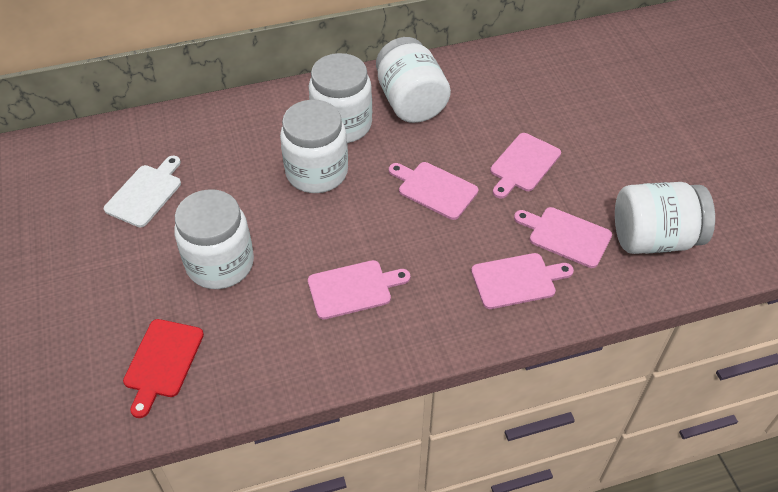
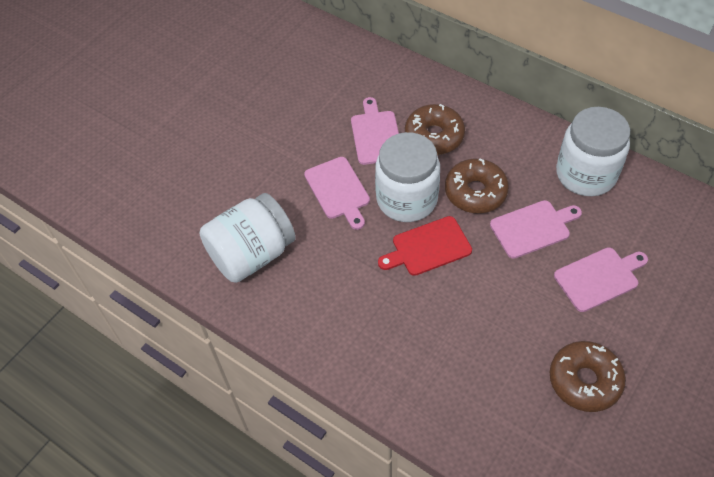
brown donut: none = 0 -> [405,104,465,155] [445,158,509,213] [550,341,626,412] = 3
pink cutting board: [308,260,410,320] [389,162,478,220] [471,253,574,309] [490,133,561,198] [514,207,612,268] = 5 -> [304,157,370,230] [351,97,399,165] [490,200,582,259] [554,247,648,312] = 4
white cutting board: [104,156,181,227] = 1 -> none = 0
white jar: [174,189,254,289] [280,100,348,193] [309,53,372,143] [376,37,451,123] [615,182,715,254] = 5 -> [199,193,296,283] [375,132,440,222] [556,107,630,196] = 3

